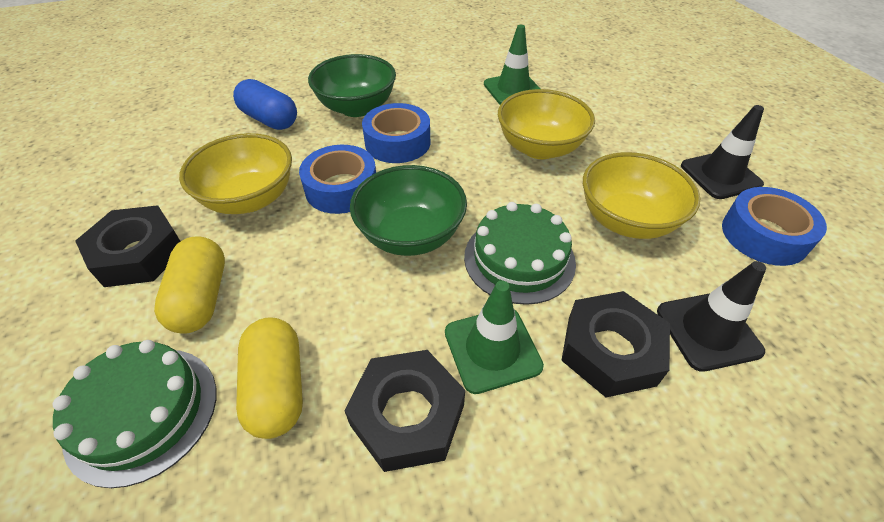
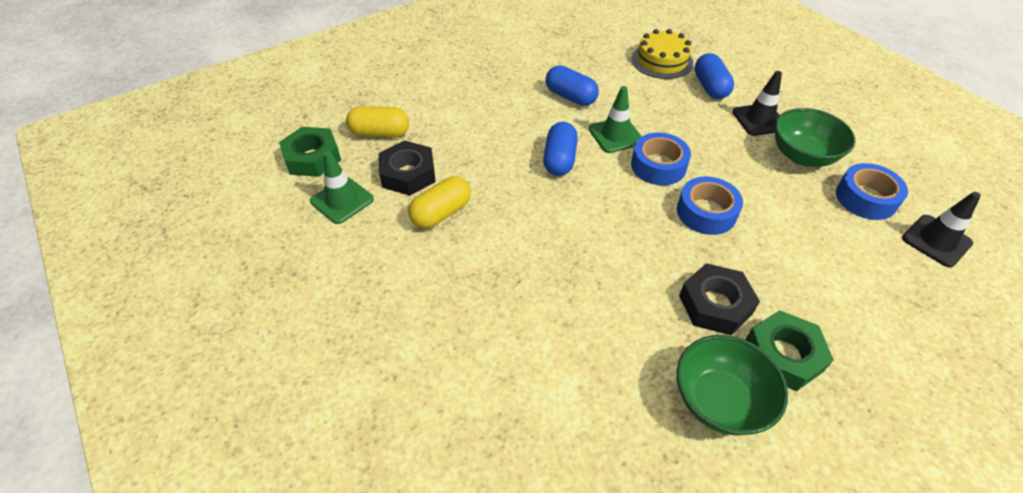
black nut: [75,205,181,287] [344,350,465,472] [561,291,670,397] = 3 -> [379,141,436,196] [679,263,760,335] = 2
blue capsule: [233,79,297,130] = 1 -> [543,122,578,176] [546,66,599,106] [694,53,734,99] = 3
green cake: [53,340,216,488] [464,202,576,305] = 2 -> none = 0
green nut: none = 0 -> [279,127,341,177] [745,310,834,391] = 2
yellow bowl: [179,133,292,214] [498,89,595,159] [583,152,701,239] = 3 -> none = 0
yellow cake: none = 0 -> [632,29,693,79] = 1

